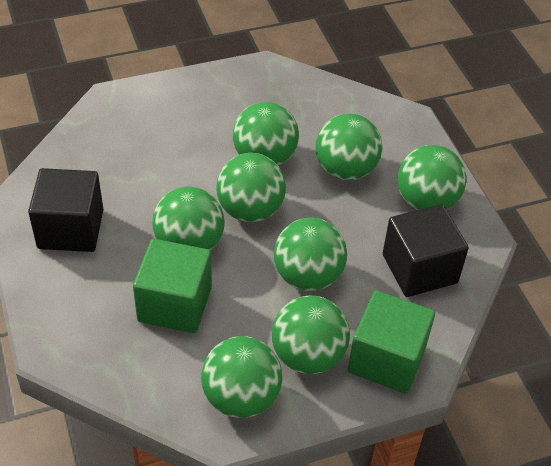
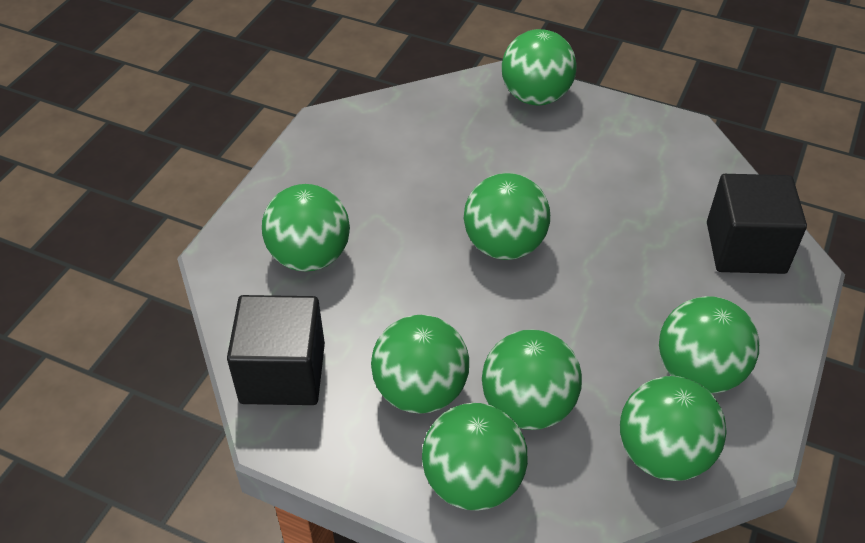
green cube: [133,239,212,333] [348,290,435,393] = 2 -> none = 0

